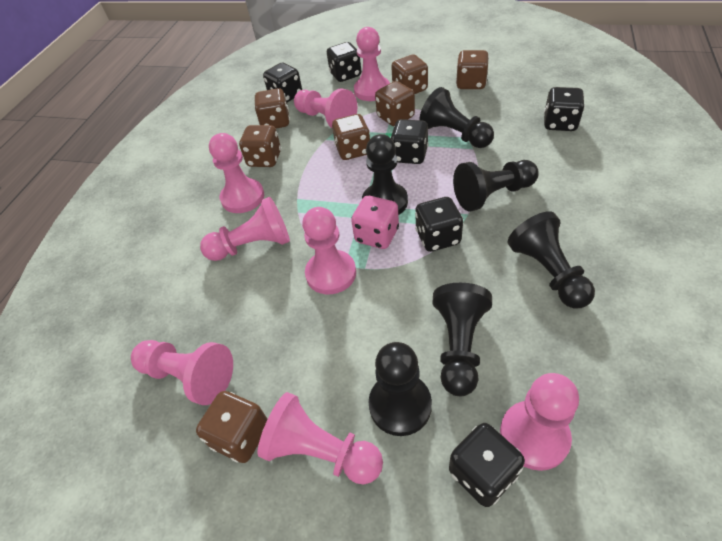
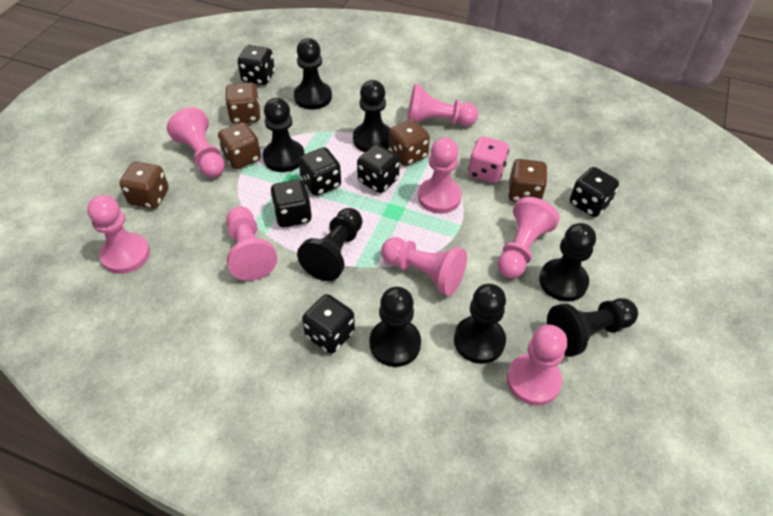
black pawn: [362,134,408,215] [369,342,432,436] [419,87,494,148] [433,283,492,396] [453,160,539,211] [508,211,595,308] = 6 -> [263,98,305,172] [294,38,332,110] [297,208,362,281] [353,80,390,152] [369,287,421,367] [454,284,506,364] [539,223,596,302] [547,298,638,357] = 8
brown dice: [196,391,268,463] [239,125,281,167] [254,88,290,128] [332,114,370,160] [375,81,415,126] [391,55,428,94] [456,50,489,89] = 7 -> [119,162,169,209] [218,122,261,169] [225,82,260,124] [389,119,430,166] [508,159,548,202] = 5

